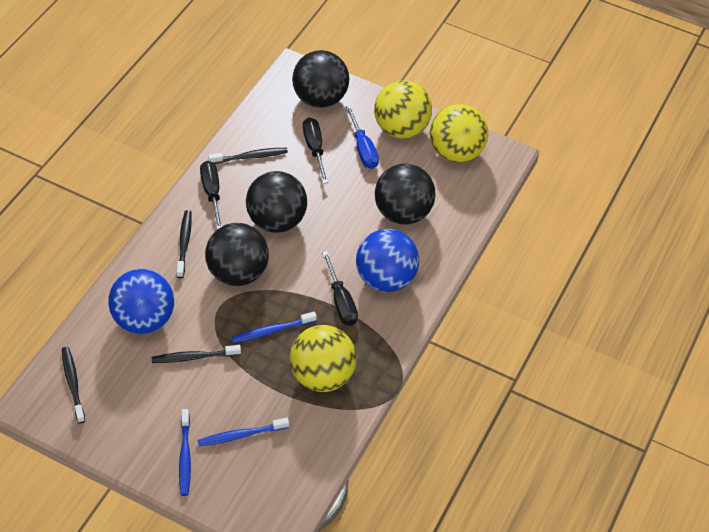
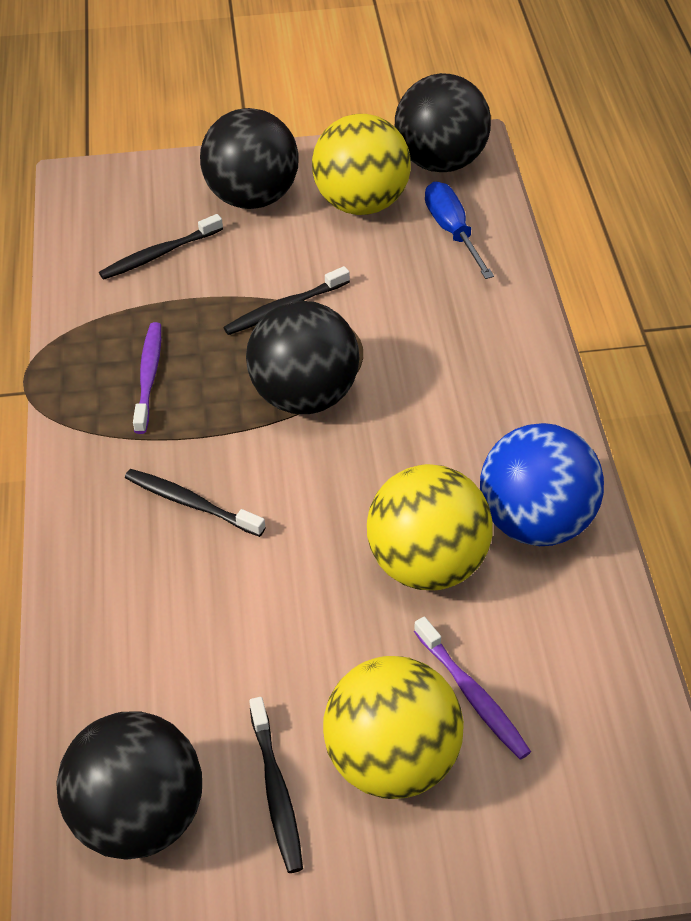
black screwdriver: [200,161,222,229] [303,118,328,184] [322,251,358,326] = 3 -> none = 0
blue ball: [108,269,174,334] [356,229,419,292] = 2 -> [480,423,604,546] = 1
blue toothbrush: [179,409,191,496] [198,418,289,446] [231,312,317,343] = 3 -> none = 0
purple toothbrush: none = 0 -> [133,322,161,434] [414,617,531,760] = 2

